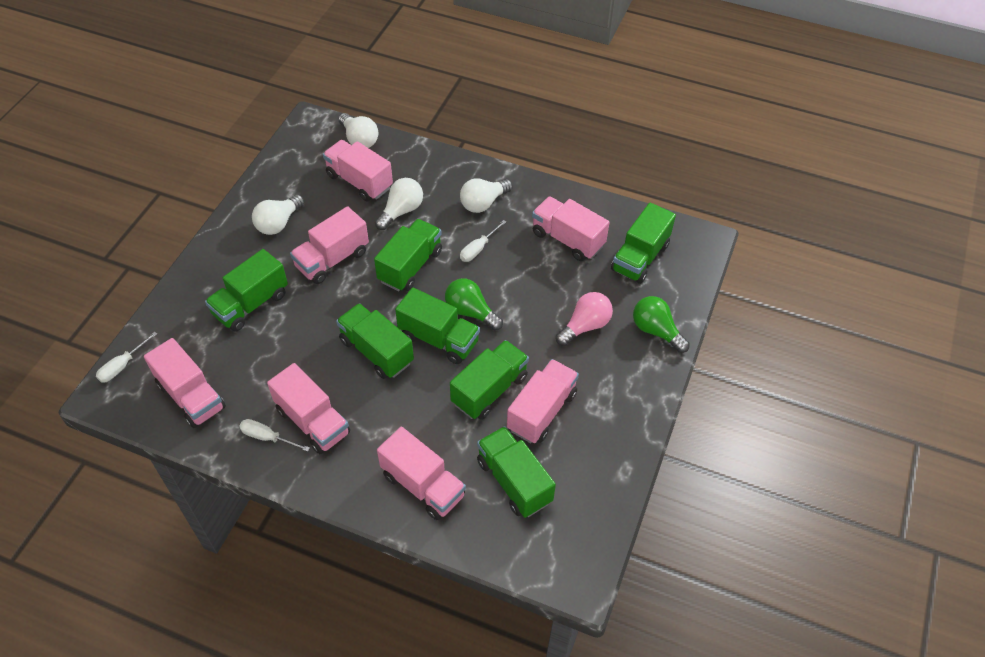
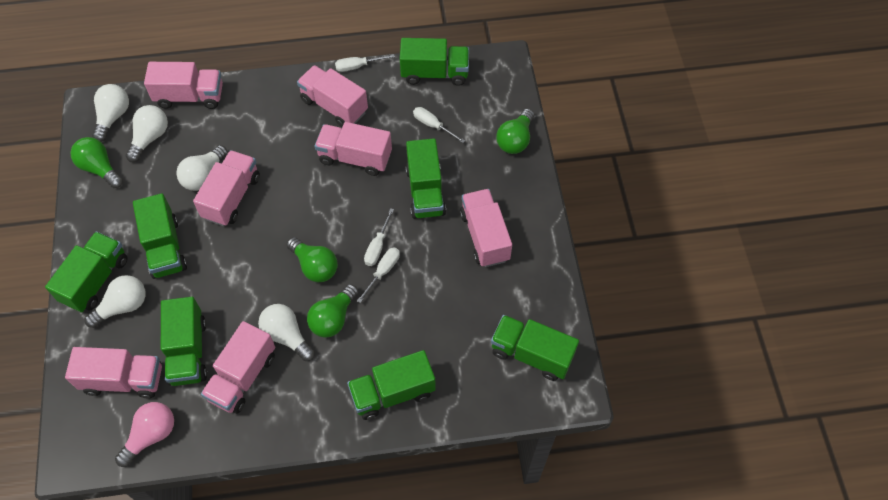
green light bulb: [445,278,503,330] [633,296,690,353] = 2 -> [71,137,123,188] [287,237,338,282] [307,284,358,338] [496,109,534,154] = 4
white light bulb: [252,194,304,235] [339,113,378,148] [375,178,423,230] [460,178,513,213] = 4 -> [84,275,146,328] [92,84,129,142] [126,105,168,162] [176,145,228,191] [258,304,315,361] = 5
white screwdriver: [96,332,157,383] [239,419,310,452] [460,220,506,262] = 3 -> [335,54,395,72] [357,247,400,303] [364,208,394,266] [413,107,465,143] = 4

